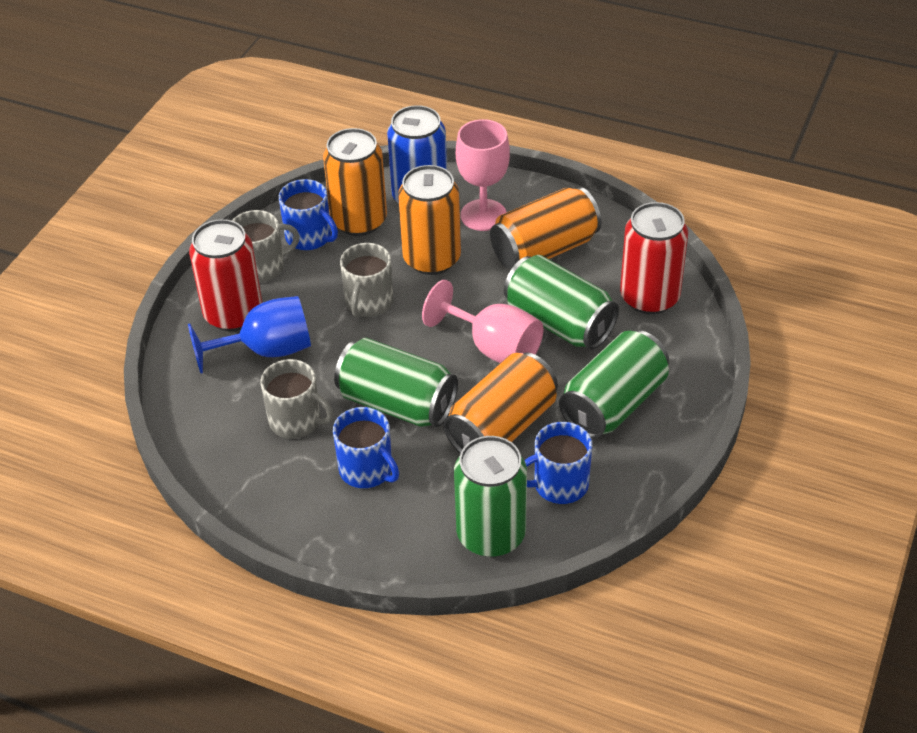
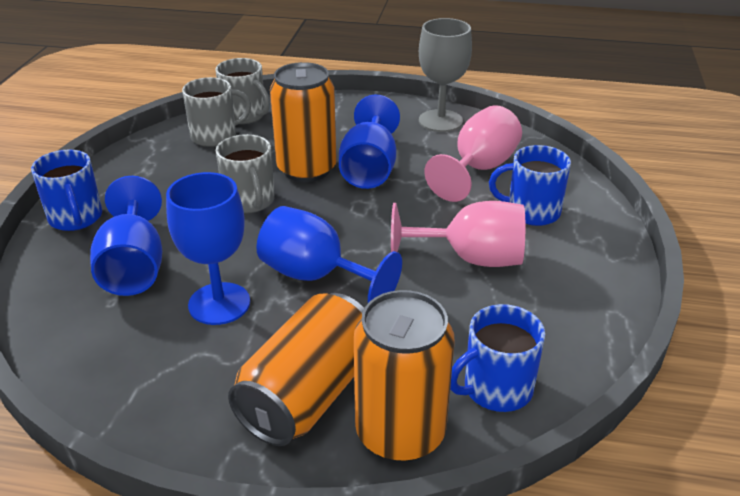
blue can: [387,105,447,203] = 1 -> none = 0
blue goblet: [188,296,311,374] = 1 -> [90,176,162,296] [166,172,250,325] [256,206,402,303] [339,95,400,189] = 4
green can: [334,338,458,427] [454,436,527,557] [504,255,619,349] [559,330,669,438] = 4 -> none = 0
grey goblet: none = 0 -> [419,18,472,132] = 1
orange can: [323,128,387,236] [398,165,461,275] [444,352,558,454] [490,187,601,269] = 4 -> [228,293,364,446] [270,62,337,182] [354,290,455,462] = 3
red can: [189,219,263,331] [620,202,688,314] = 2 -> none = 0

